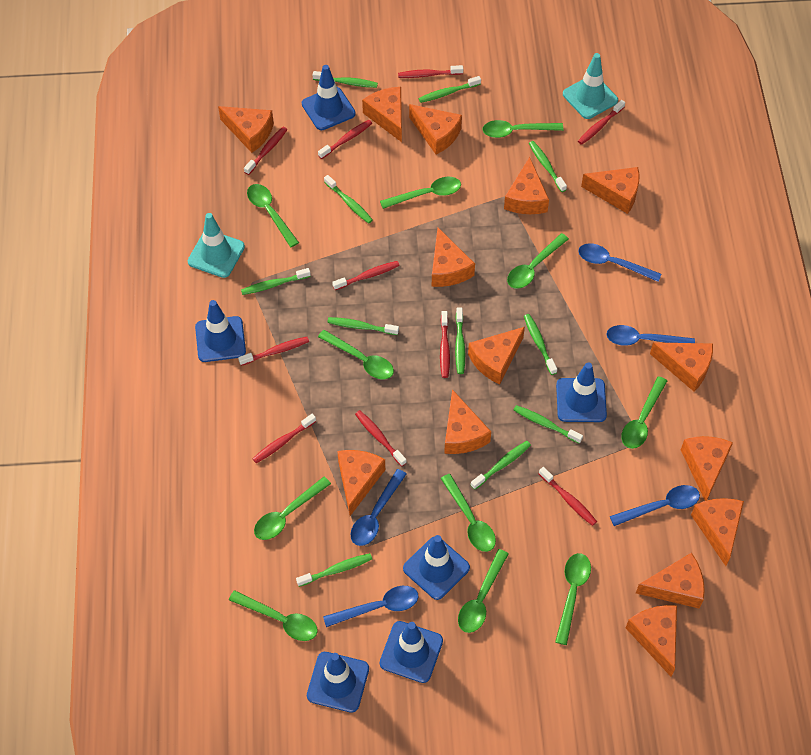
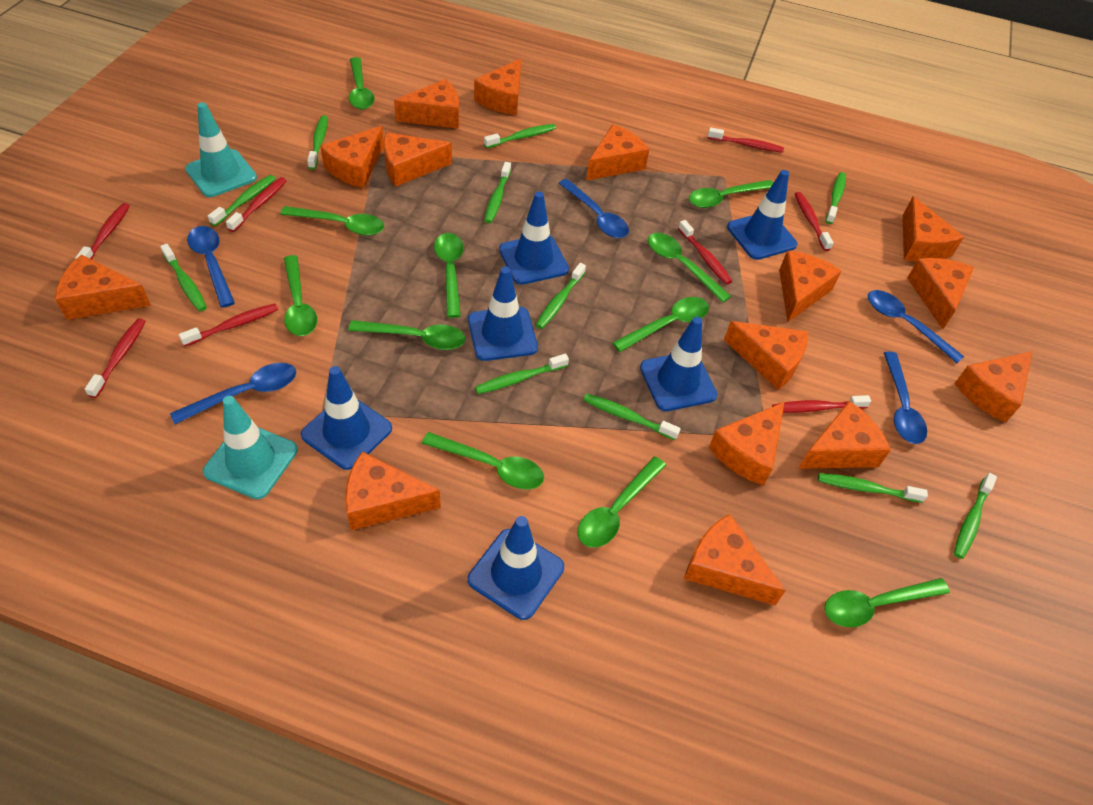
orange cheese: [218,106,274,153] [337,450,385,516] [362,87,402,142] [409,104,462,155] [432,228,475,287] [444,389,491,454] [468,327,525,384] [504,157,549,214] [581,167,639,214] [626,605,677,676] [636,553,705,609] [650,342,713,391] [681,436,733,501] [691,498,744,566] = 14 -> [55,255,151,320] [320,126,384,188] [345,452,441,530] [384,133,452,187] [394,79,459,129] [474,59,521,115] [586,124,650,181] [684,514,786,605] [709,402,784,486] [724,321,808,390] [779,251,841,322] [798,401,891,469] [902,196,964,262] [907,258,974,329] [954,351,1033,423] = 15
red toothbrush: [238,337,309,366] [244,127,288,175] [252,414,316,463] [318,120,372,159] [332,261,400,290] [355,410,407,466] [398,65,463,78] [440,311,450,378] [539,467,597,526] [578,100,625,145] = 10 -> [75,203,130,260] [85,318,146,398] [179,304,278,346] [226,177,287,232] [678,220,732,284] [708,127,784,153] [772,395,871,413] [795,192,834,251] = 8

